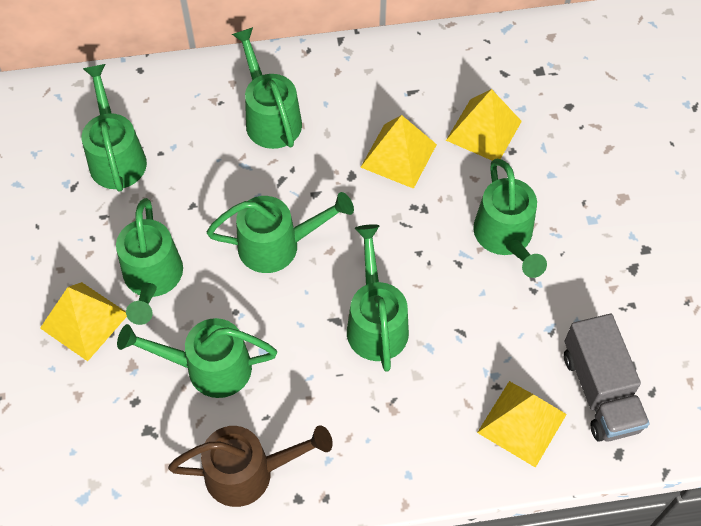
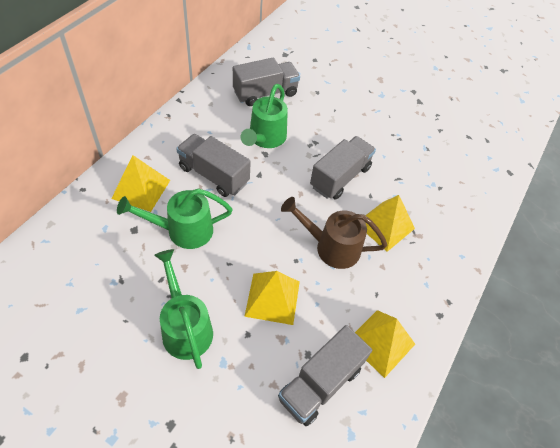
green watering can: [81,64,147,192] [116,198,183,325] [117,318,277,398] [207,192,354,273] [232,27,302,149] [347,224,409,372] [473,159,547,278] = 7 -> [117,189,233,249] [154,249,213,369] [241,84,288,148] = 3
grey truck: [564,314,650,442] = 1 -> [176,134,251,197] [233,58,300,106] [278,325,372,427] [310,136,376,200] = 4

